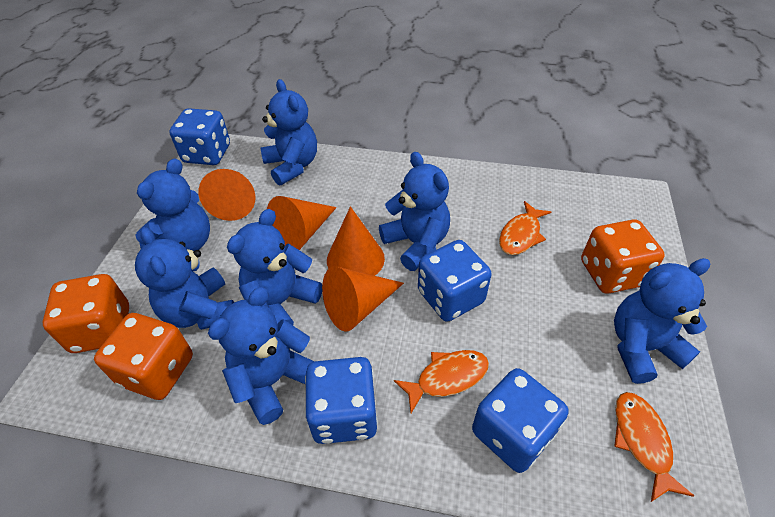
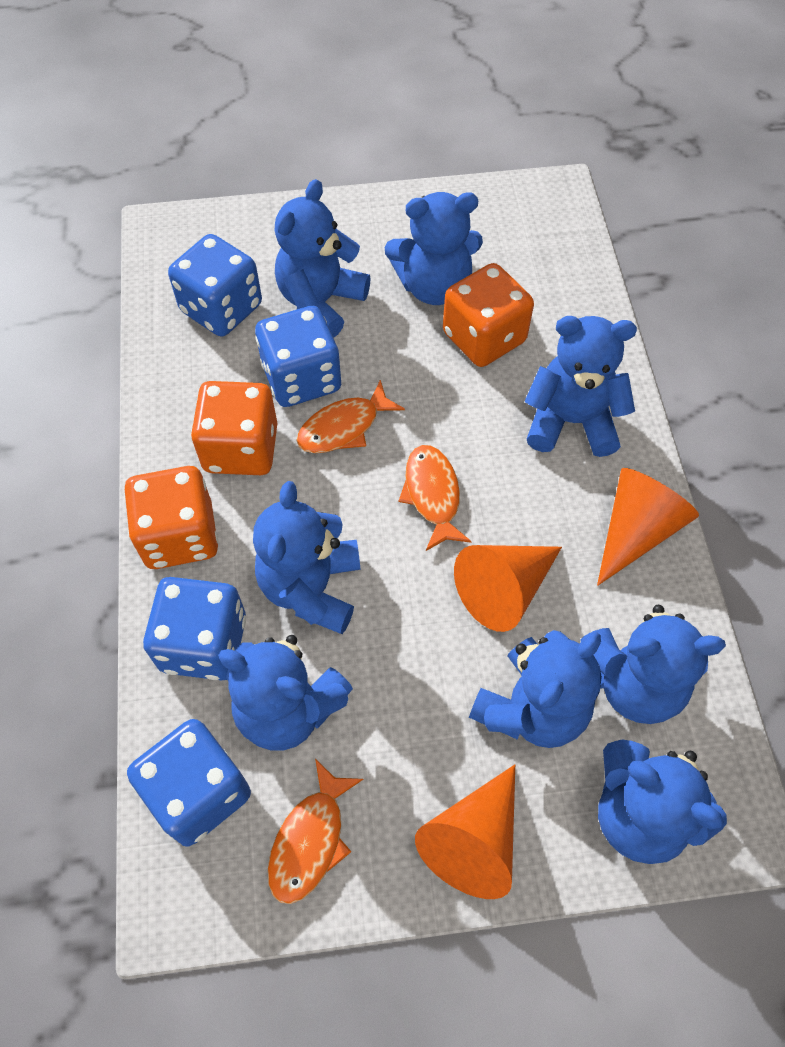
blue teddy bear: [135,227,234,330] [136,158,210,251] [208,287,315,425] [227,209,323,325] [261,79,317,186] [379,152,450,271] [614,258,710,384] = 7 -> [218,635,353,751] [253,481,360,634] [274,179,371,338] [385,192,483,305] [469,630,602,748] [525,316,637,457] [580,605,726,724] [598,740,727,864] = 8
orange cone: [199,169,256,221] [267,196,337,250] [322,266,404,332] [327,206,385,276] = 4 -> [415,764,515,899] [454,545,562,632] [597,468,699,586] = 3

